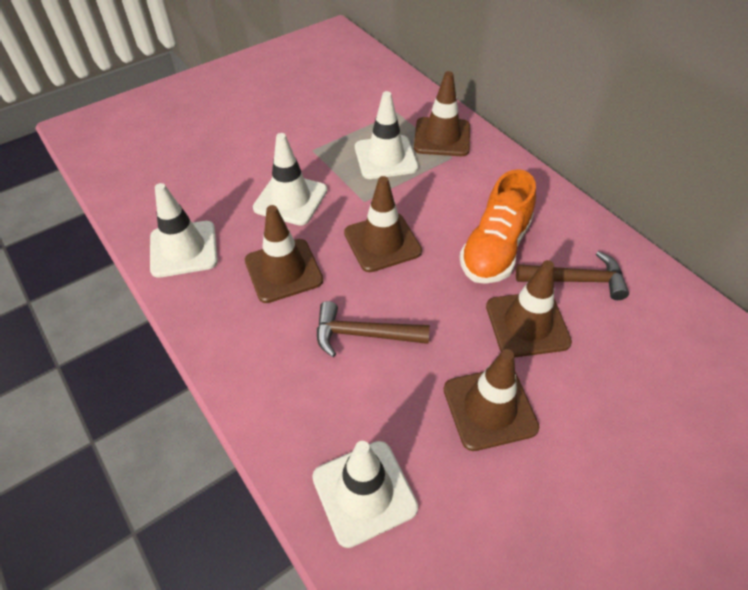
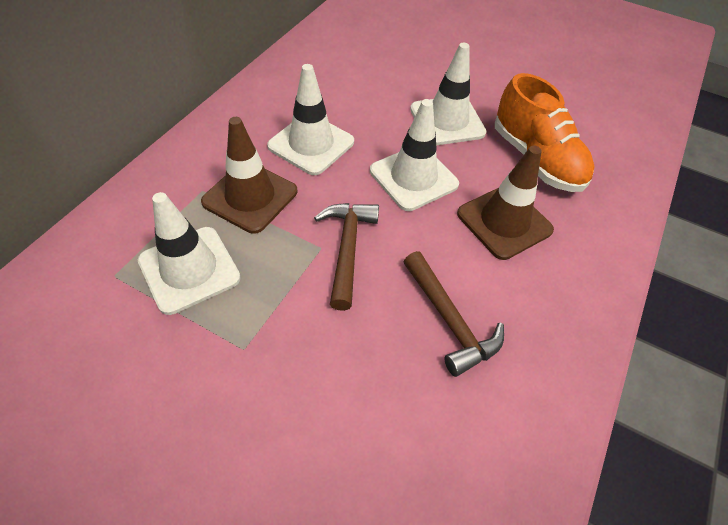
brown traffic cone: [245,205,323,303] [344,176,422,272] [414,71,470,156] [444,349,539,451] [486,260,572,358] = 5 -> [201,117,297,234] [457,146,554,260] = 2

